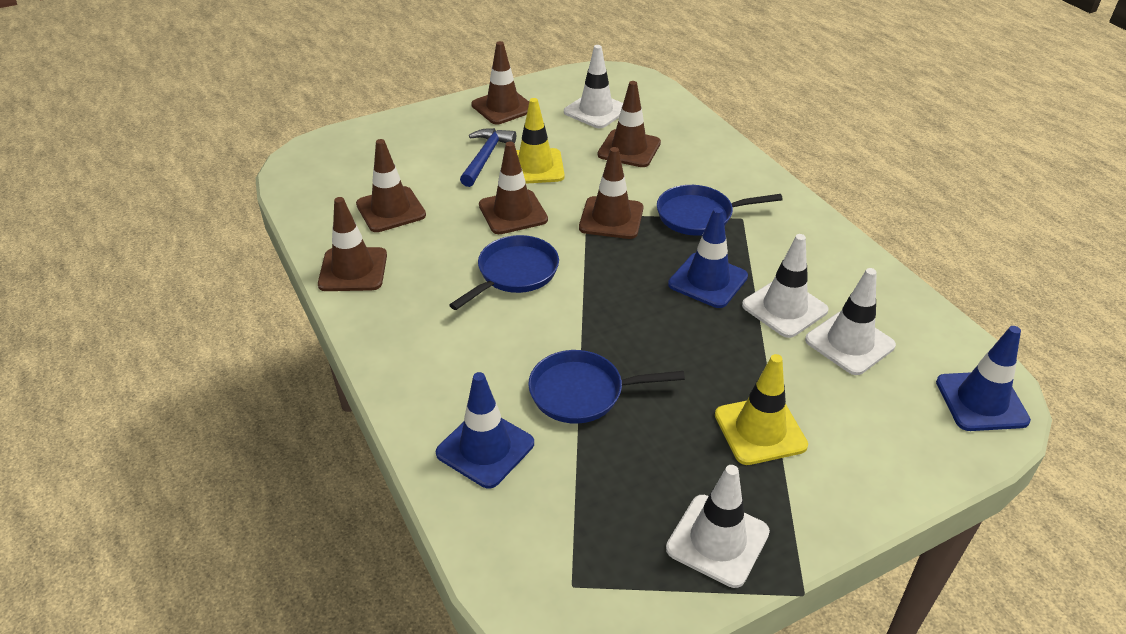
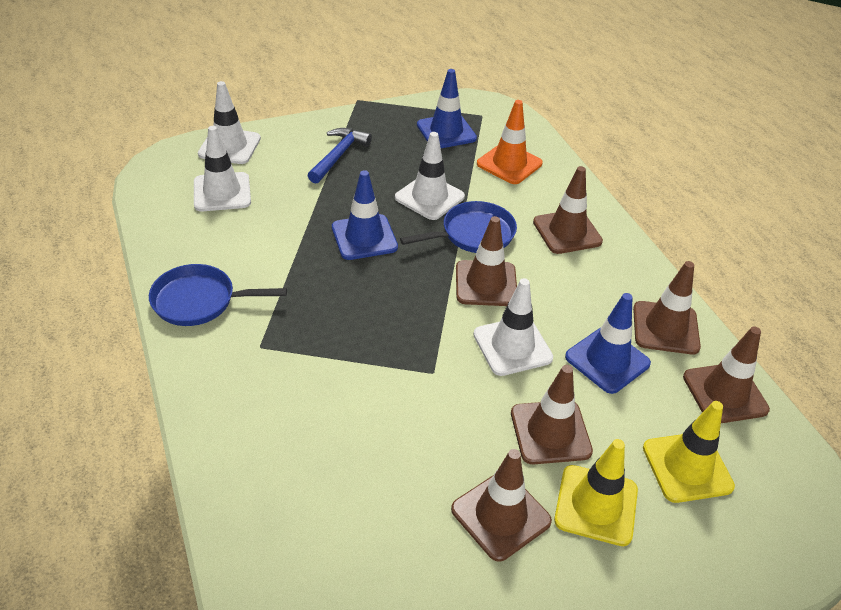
blue pan: [449,235,559,310] [528,350,685,424] [657,185,783,236] = 3 -> [149,264,287,326] [400,201,517,253] = 2
orange traffic cone: none = 0 -> [477,100,543,184] = 1

